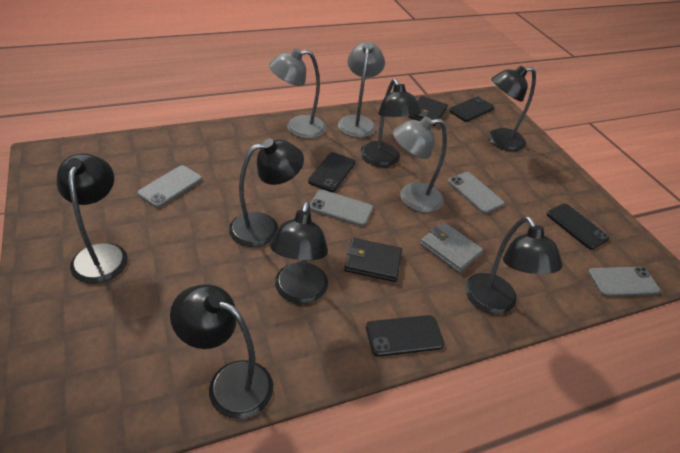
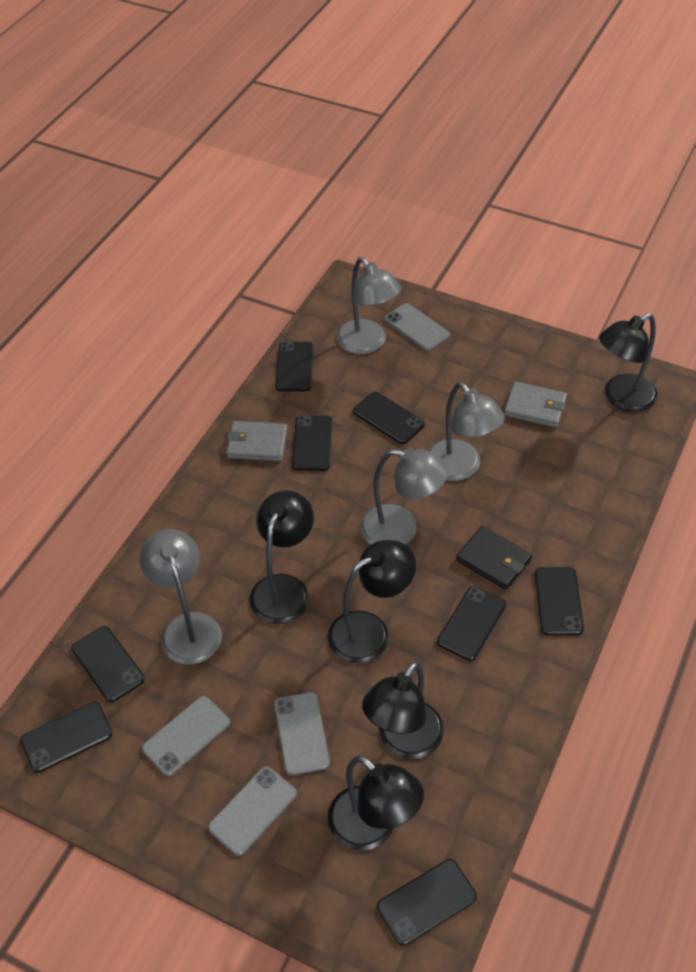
black lamp: [57,154,128,284] [170,284,273,419] [229,139,304,247] [270,201,328,304] [360,79,421,167] [465,216,563,314] [488,65,536,151] = 7 -> [250,490,314,624] [328,540,416,664] [328,755,424,851] [362,662,444,759] [599,313,658,412] = 5
black phone: [308,152,355,192] [366,315,444,357] [449,96,494,122] [547,204,610,250] = 4 -> [21,702,112,773] [71,626,145,702] [275,342,314,391] [292,415,332,471] [353,392,425,444] [377,859,477,945] [437,586,506,661] [535,567,584,635] = 8
black wallet: [344,238,402,282] [408,96,448,126] = 2 -> [456,526,532,590] = 1
grey lamp: [269,48,326,139] [338,42,385,138] [393,116,447,212] = 3 -> [140,529,222,664] [336,257,401,354] [360,448,448,545] [428,382,505,481] = 4
grey wallet: [420,222,483,273] = 1 -> [226,421,288,461] [504,381,567,428] = 2

